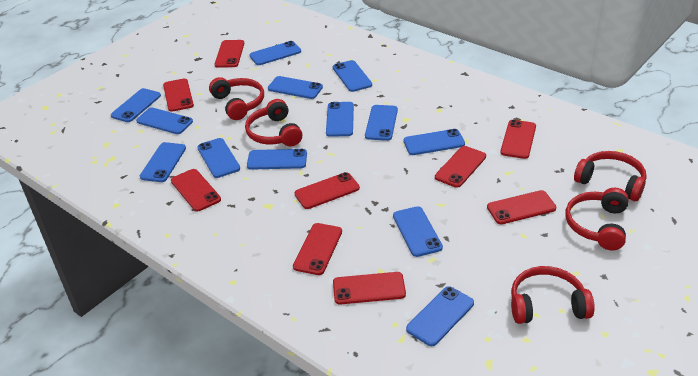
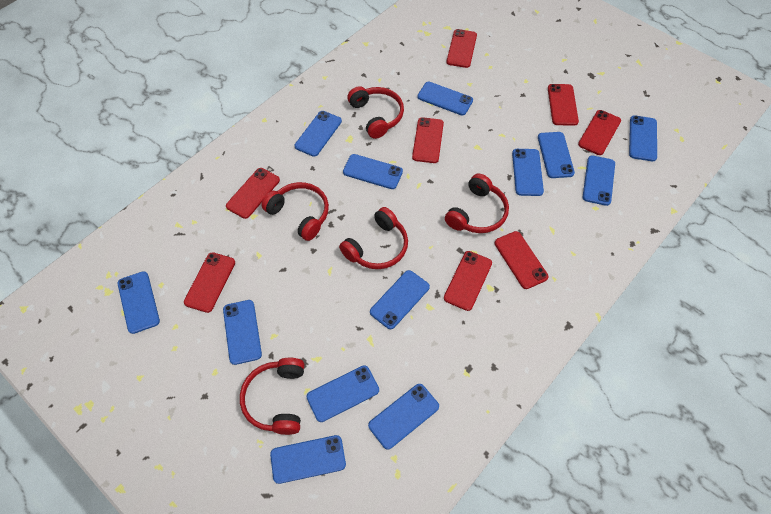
red phone: [163,79,194,112] [171,169,221,211] [214,40,244,68] [293,223,342,275] [294,172,360,209] [333,272,406,304] [435,146,486,188] [487,190,556,224] [500,119,536,159] = 9 -> [184,252,235,313] [226,168,280,219] [412,117,444,163] [444,251,492,311] [446,29,477,68] [495,231,548,289] [548,84,579,126] [578,110,621,155] = 8

